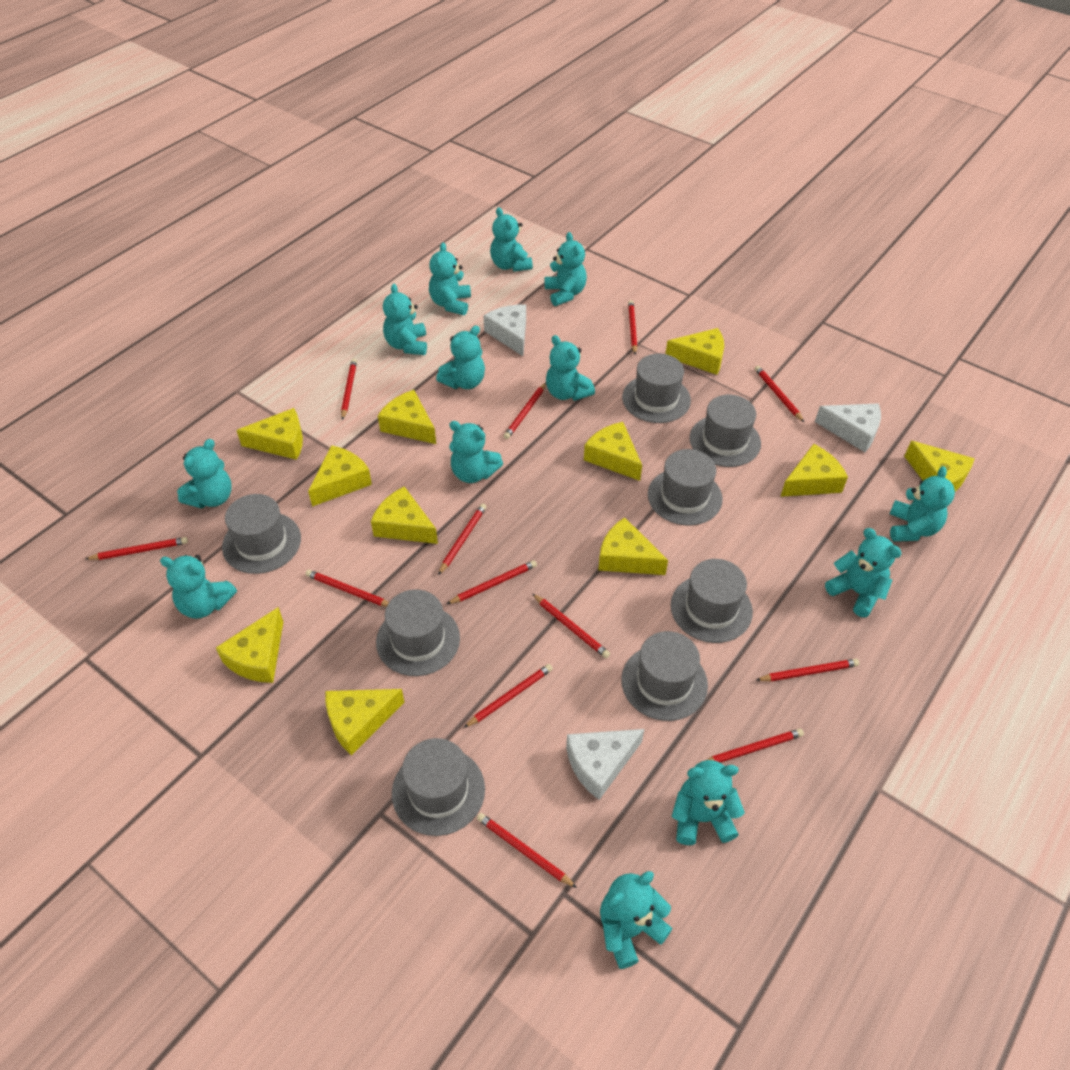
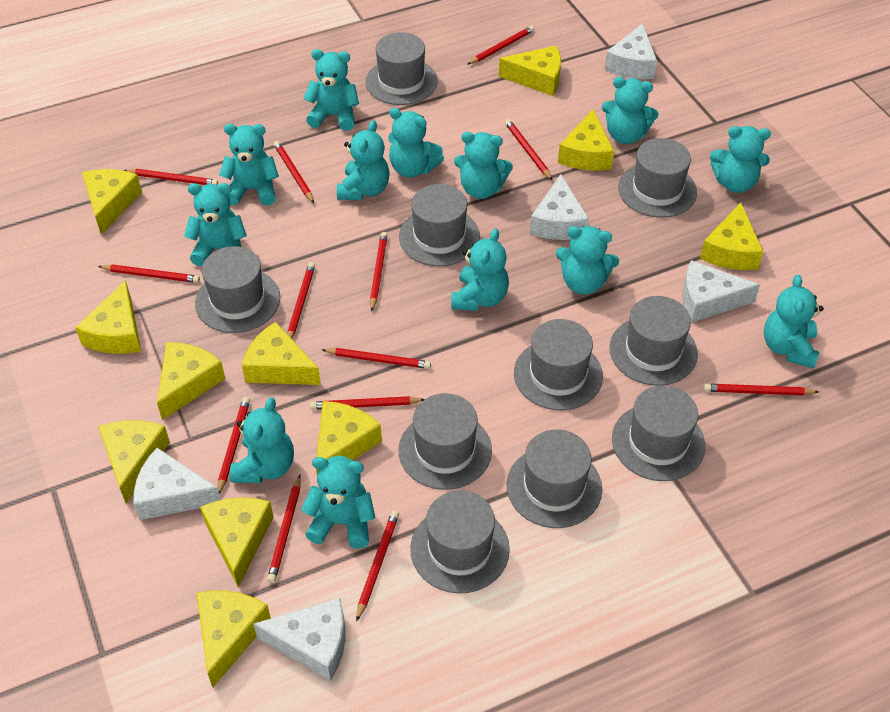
grey hat: [222,494,301,574] [376,589,460,676] [392,738,485,836] [621,631,708,721] [622,354,691,423] [648,449,723,525] [671,559,753,643] [690,395,761,467] = 8 -> [195,246,280,333] [365,32,438,105] [399,184,480,267] [399,393,492,490] [410,490,510,594] [507,429,602,528] [514,319,603,410] [610,296,698,386] [612,385,705,481] [618,138,697,218] = 10
white cheese: [484,304,526,356] [566,729,644,800] [815,403,881,452] = 3 -> [134,448,221,520] [253,598,345,681] [530,174,589,240] [605,23,657,79] [682,260,760,323] = 5

